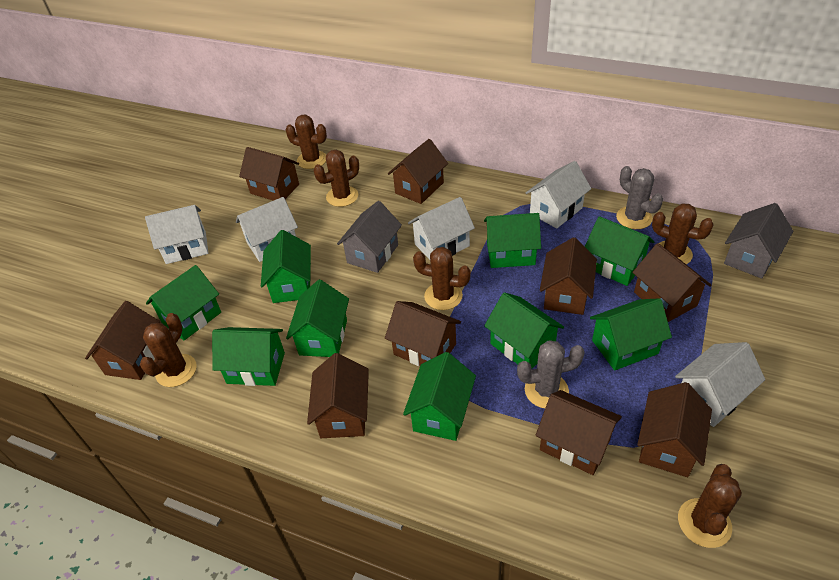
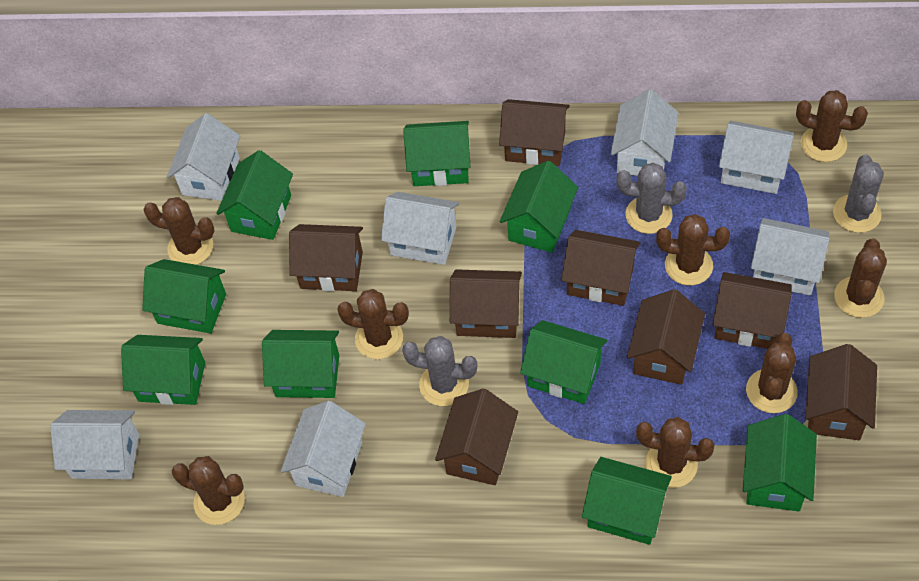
brown cactus: [140,313,197,387] [286,115,327,169] [314,150,359,207] [413,247,471,310] [652,203,714,264] [678,464,742,548] = 6 -> [143,197,215,265] [172,456,245,525] [337,289,409,359] [636,417,715,488] [656,214,730,285] [746,333,798,413] [796,90,868,162] [834,238,887,318] = 8
brown house: [85,301,160,380] [239,147,299,201] [307,353,369,438] [385,301,461,366] [388,139,448,204] [536,390,622,475] [540,237,597,315] [632,243,712,322] [637,382,712,477] = 9 -> [289,224,363,291] [435,389,518,485] [450,269,522,338] [499,99,570,166] [561,230,640,306] [627,289,705,385] [712,272,792,349] [805,344,877,440] = 8
grey cactus: [517,340,585,408] [616,166,663,229] = 2 -> [402,336,477,406] [616,162,687,234] [833,155,884,233] = 3
grey house: [337,201,402,273] [724,203,793,279] = 2 -> none = 0
white house: [145,205,208,264] [236,197,298,262] [408,197,475,260] [526,161,591,228] [675,342,765,427] = 5 -> [50,410,139,479] [167,113,240,201] [281,401,366,497] [381,192,459,265] [611,89,679,176] [719,121,794,194] [751,218,830,295] = 7

